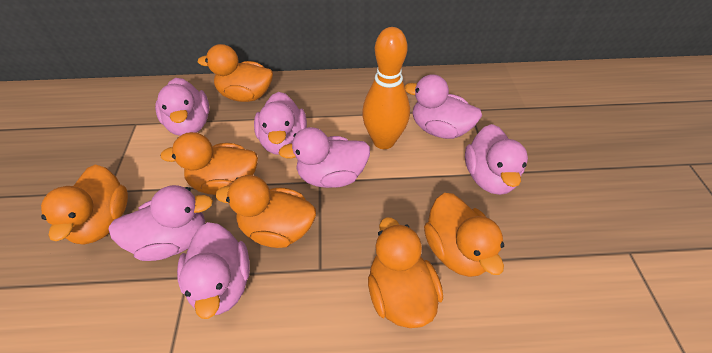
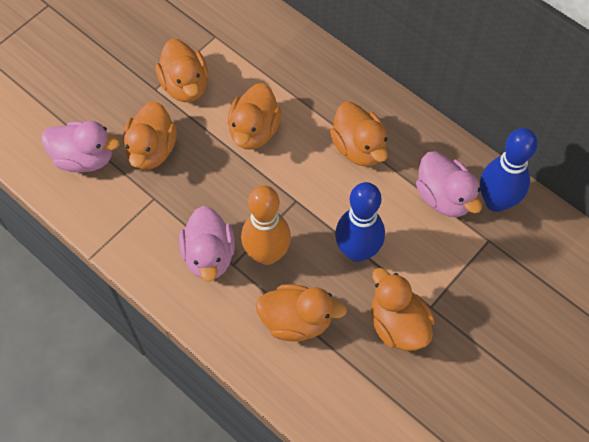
blue bowling pin: none = 0 -> [335,182,385,262] [480,128,538,212] = 2
pink duck: [108,185,213,261] [155,78,210,136] [177,222,250,319] [254,92,307,155] [278,127,370,188] [405,74,482,139] [465,124,528,195] = 7 -> [42,121,120,172] [179,206,235,282] [416,151,482,217] = 3

